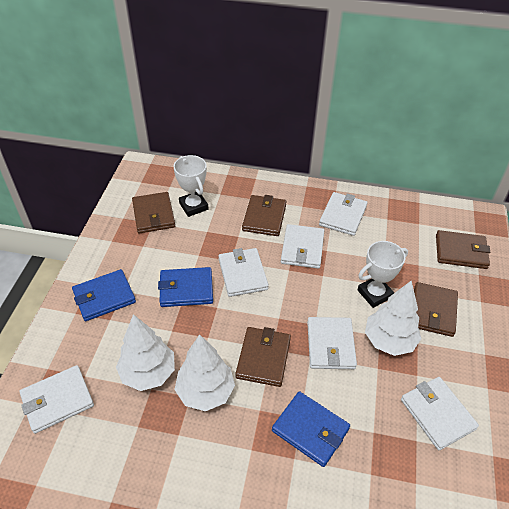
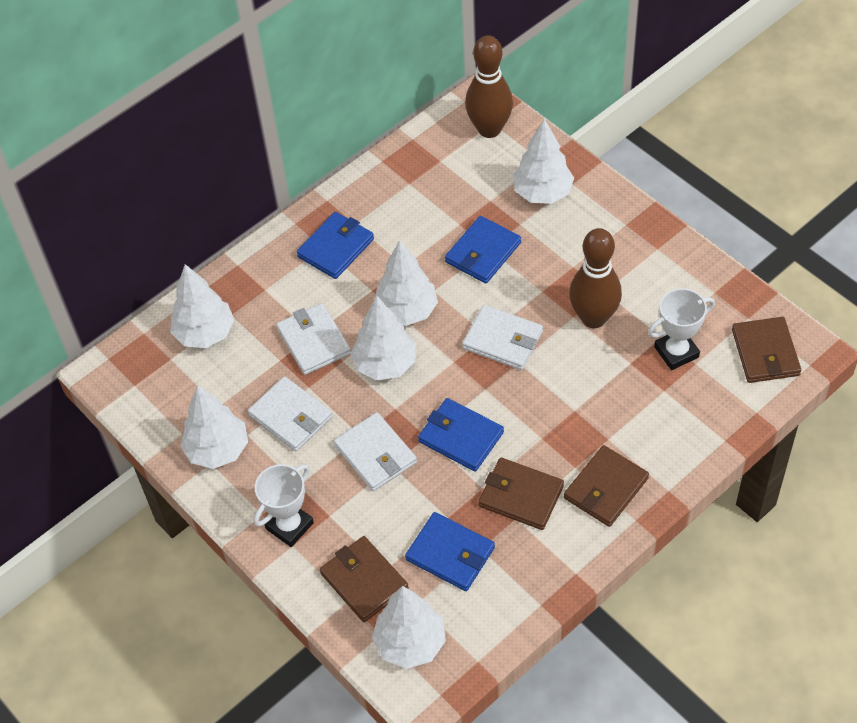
blue wallet: [72,269,136,321] [158,267,213,307] [272,391,350,467] = 3 -> [297,212,374,279] [405,512,495,591] [418,398,504,472] [445,216,521,284] = 4
brown bowling pin: none = 0 -> [465,35,513,138] [569,228,622,328] = 2
brown wallet: [132,192,175,233] [235,327,291,387] [242,195,287,236] [414,282,458,337] [436,230,490,269] = 5 -> [320,536,409,622] [478,458,564,530] [564,445,649,527] [732,317,801,383] = 4
white tree: [116,314,175,391] [174,334,235,411] [365,280,422,356] = 3 -> [170,264,234,348] [180,384,248,469] [351,296,416,380] [372,586,446,669] [375,240,438,326] [513,119,574,204] = 6
white wallet: [20,365,94,434] [218,248,269,297] [281,224,324,269] [307,317,357,369] [319,192,368,236] [401,377,479,450] = 6 -> [248,376,333,451] [276,303,351,375] [334,412,417,491] [462,305,543,370] = 4

